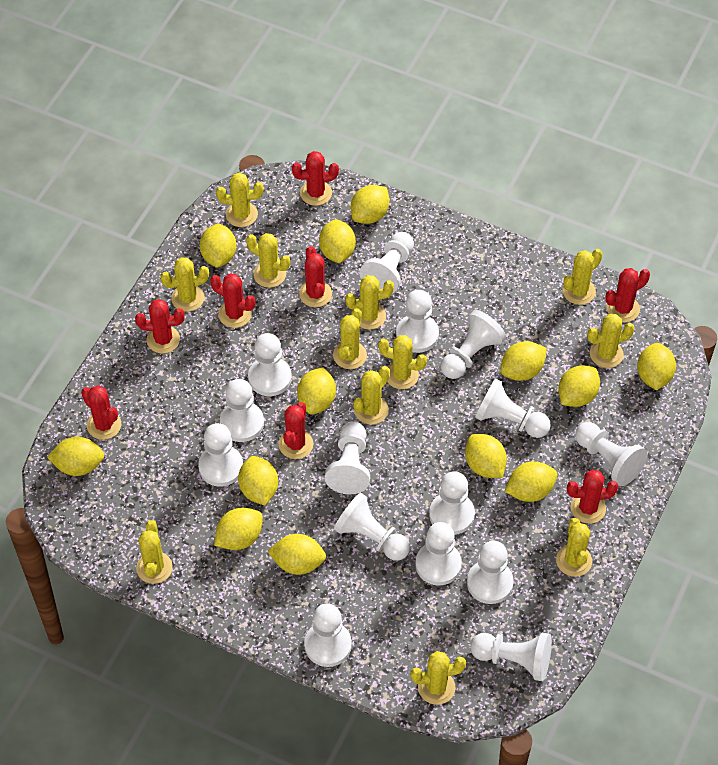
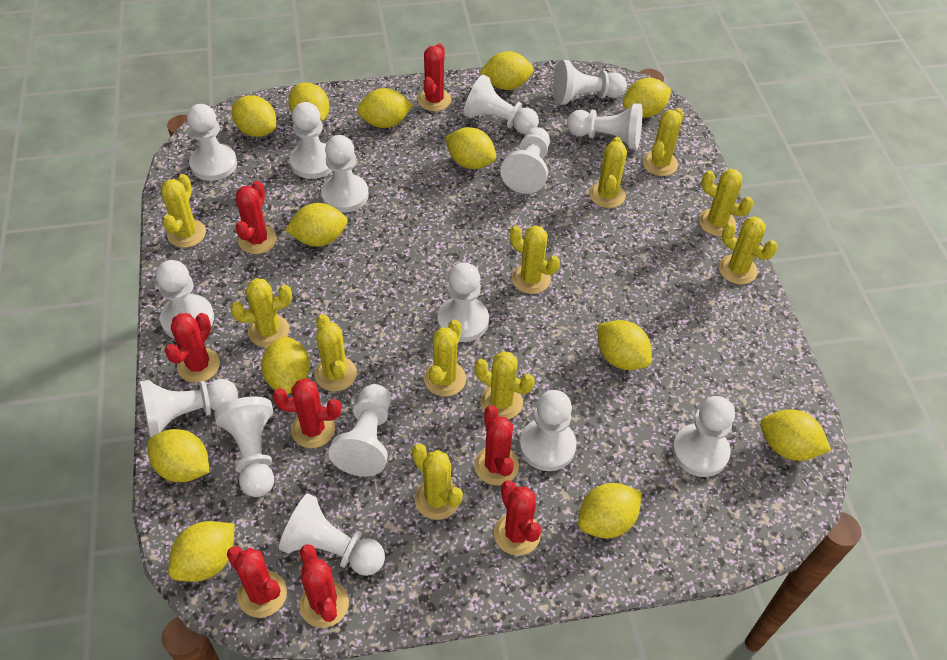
yellow cactus: [136,520,173,584] [160,257,209,312] [216,173,264,227] [246,233,290,288] [333,308,367,369] [345,275,394,330] [353,366,390,424] [378,335,427,389] [410,651,466,705] [556,518,592,577] [563,249,603,305] [587,314,635,368] = 12 -> [162,174,206,248] [230,278,292,348] [314,314,357,391] [412,444,463,520] [424,320,466,396] [475,351,535,420] [510,225,560,294] [589,137,627,208] [643,108,684,176] [699,169,753,236] [719,216,778,284] = 11

